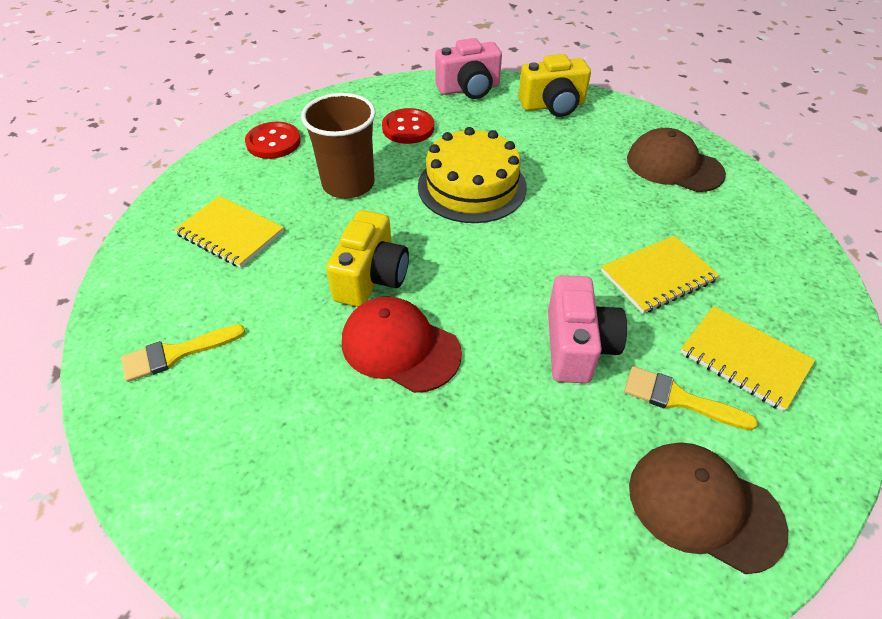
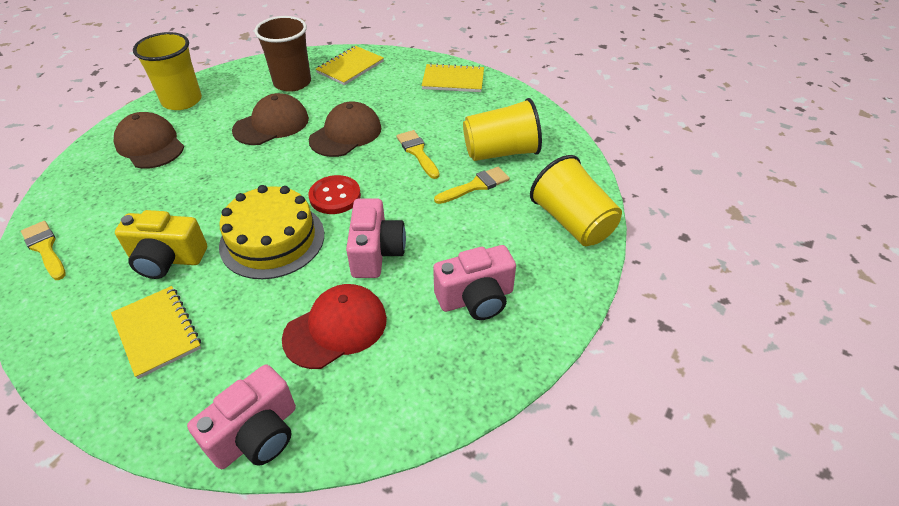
brown cap: [627,128,726,192] [629,442,788,574] = 2 -> [114,112,184,169] [232,93,309,145] [309,101,381,157] = 3
pink camera: [435,38,502,99] [548,275,627,383] = 2 -> [187,365,296,469] [346,198,406,278] [433,245,516,320] = 3
red button: [245,122,301,159] [382,108,434,144] = 2 -> [308,175,361,214] = 1
yellow brush: [121,324,246,382] [624,366,758,430] = 2 -> [21,221,66,280] [396,130,440,179] [434,167,510,204] = 3
yellow camera: [326,210,409,307] [519,54,591,117] = 2 -> [115,210,207,279] = 1
yellow cup: none = 0 -> [133,32,202,110] [463,98,542,161] [530,155,622,246] = 3

